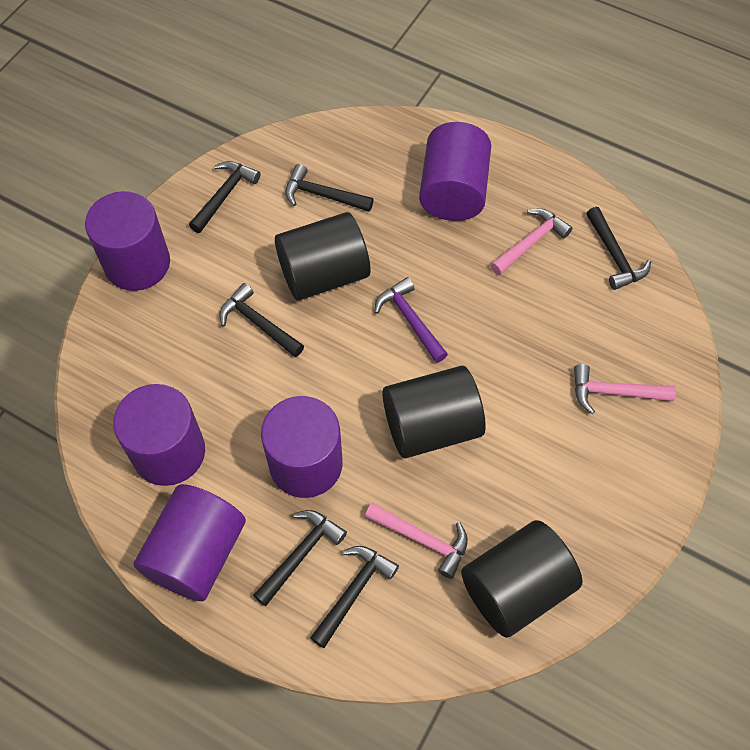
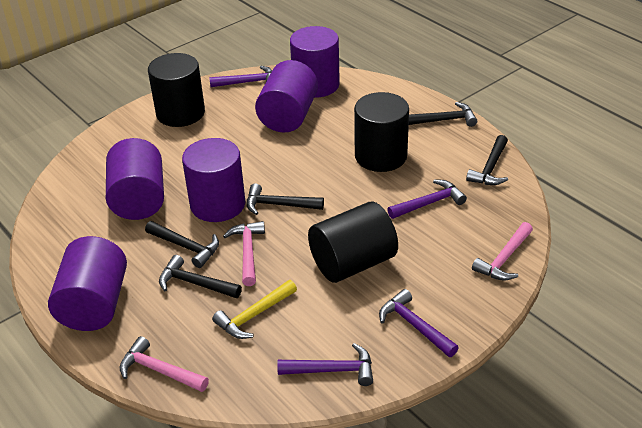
black hammer: [189,161,261,233] [219,283,304,357] [253,510,347,606] [285,164,374,212] [310,546,399,648] [586,207,651,290] = 6 -> [145,221,219,268] [159,255,242,298] [246,183,324,215] [409,102,477,127] [466,135,508,185] = 5
purple hammer: [374,277,448,363] = 1 -> [209,66,272,87] [277,343,373,386] [379,289,459,357] [387,180,467,219] = 4
yellow hammer: none = 0 -> [212,280,297,339] = 1

